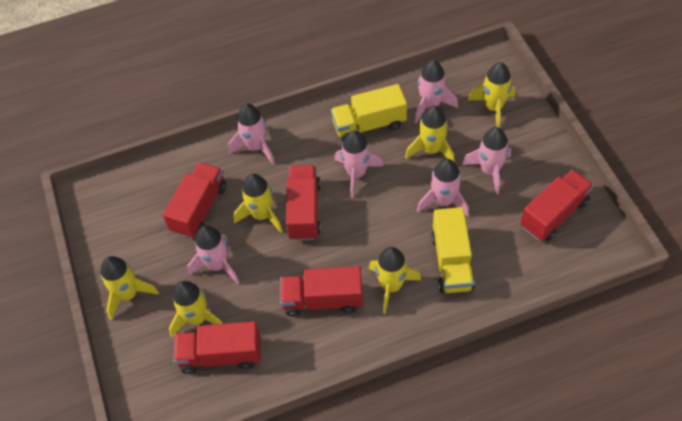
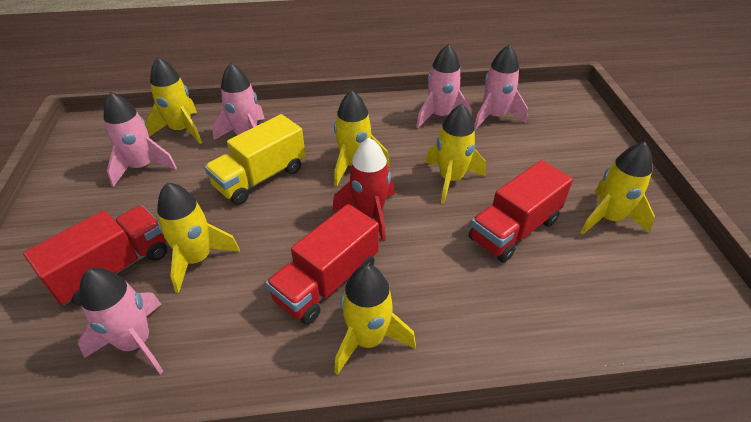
pink rocket: [187,225,239,284] [228,104,274,164] [335,131,383,198] [415,60,458,124] [417,159,469,217] [462,127,511,195] = 6 -> [78,268,164,374] [104,92,177,187] [212,63,265,140] [416,44,471,128] [474,44,528,130] = 5
red rocket: none = 0 -> [332,138,395,242] = 1
red truck: [163,162,226,238] [173,321,261,374] [280,266,363,317] [286,165,321,241] [520,170,594,241] = 5 -> [23,206,168,306] [266,204,379,325] [469,160,573,263] = 3
yellow truck: [331,84,407,141] [431,207,475,293] = 2 -> [204,114,305,205] = 1

